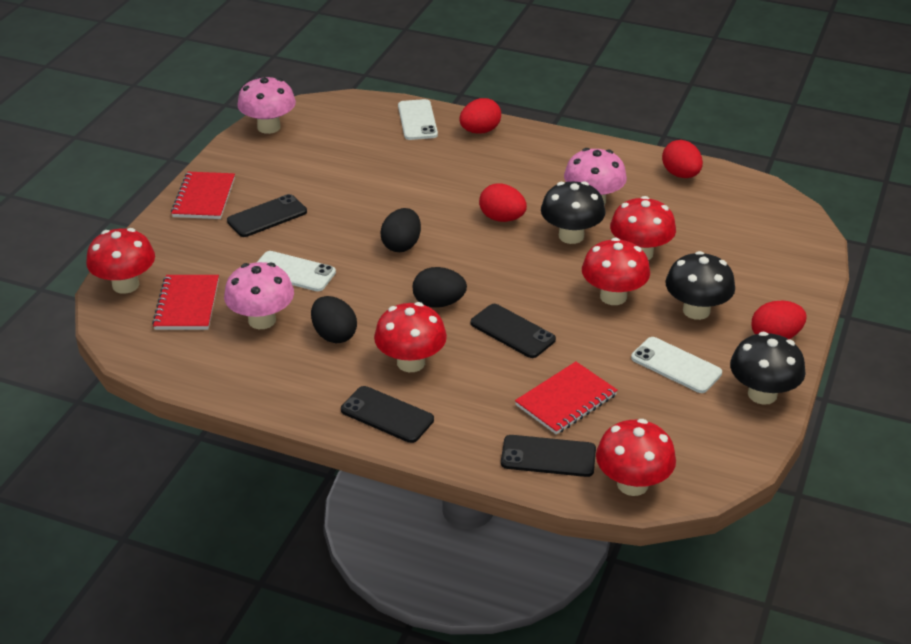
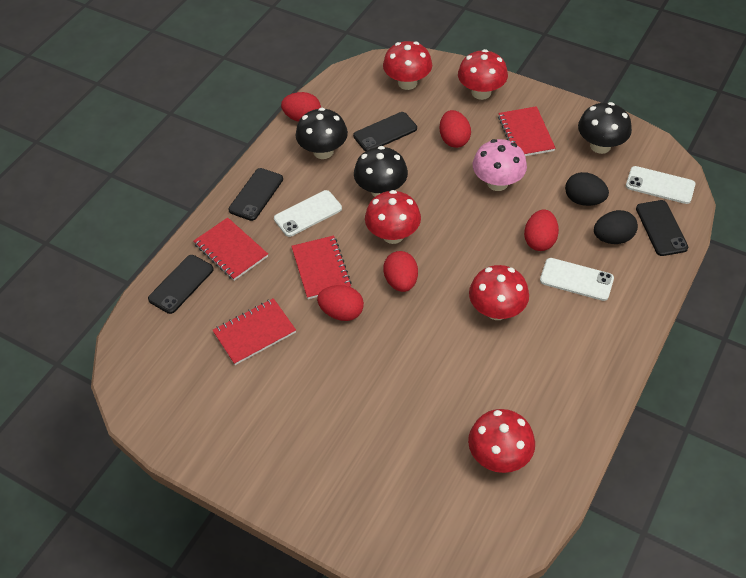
black egg: [311,296,357,343] [380,208,421,252] [413,267,467,308] = 3 -> [565,172,609,206] [594,210,638,244] = 2
pink mushroom: [224,262,294,329] [237,76,296,134] [564,148,627,206] = 3 -> [473,139,527,191] = 1
red egg: [459,98,501,134] [479,183,527,222] [662,140,703,178] [752,301,807,339] = 4 -> [281,92,321,122] [317,285,364,321] [383,251,418,292] [440,110,471,148] [524,209,559,251] = 5
red notebook: [152,275,219,330] [171,172,235,219] [515,362,618,435] = 3 -> [194,218,268,281] [212,298,296,365] [291,235,352,299] [498,106,556,156] = 4

